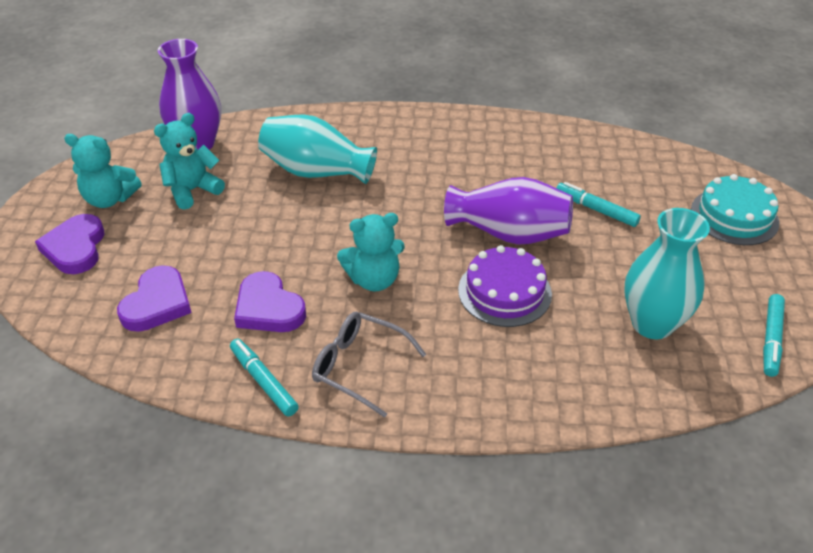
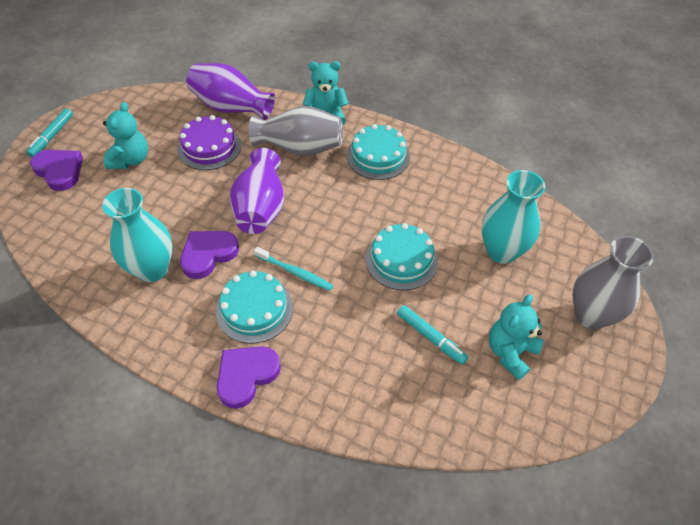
grey glasses: [312,312,426,418] = 1 -> none = 0
grey vase: none = 0 -> [249,106,343,156] [573,236,654,329] = 2
turquoise cake: [691,174,779,245] = 1 -> [216,271,293,344] [347,124,410,180] [366,223,438,290] = 3
turquoise marker: [230,339,299,416] [556,182,641,227] [763,294,785,377] = 3 -> [26,108,73,157] [397,305,468,365] = 2
turquoise toothbrush: none = 0 -> [254,247,333,291] = 1

